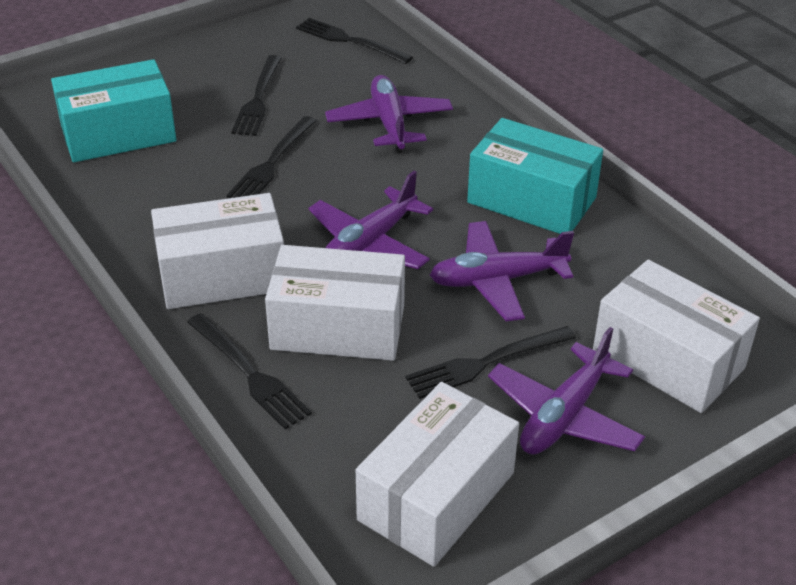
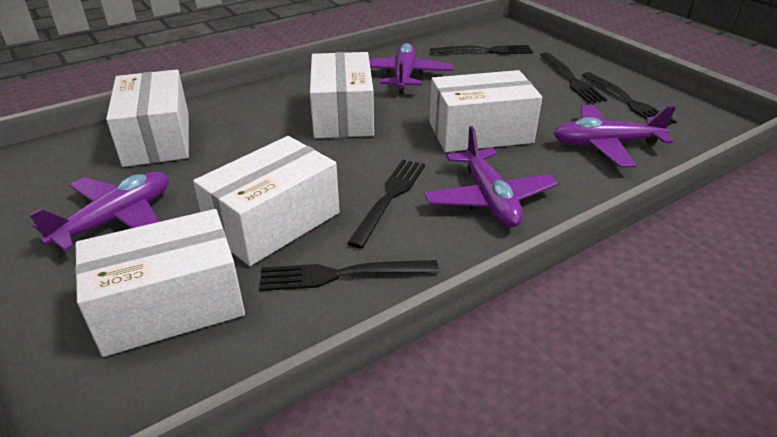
turquoise box: [51,59,176,162] [467,118,603,234] = 2 -> none = 0
white box: [151,193,284,309] [265,245,405,361] [356,382,519,567] [593,259,760,413] = 4 -> [75,209,245,357] [106,70,189,167] [193,136,340,266] [310,52,374,138] [429,70,542,152] = 5

